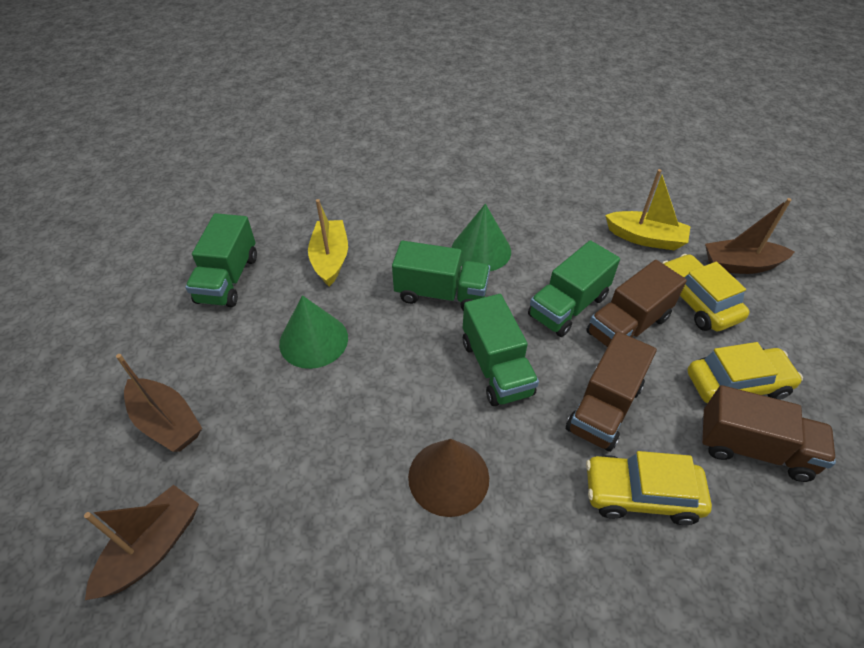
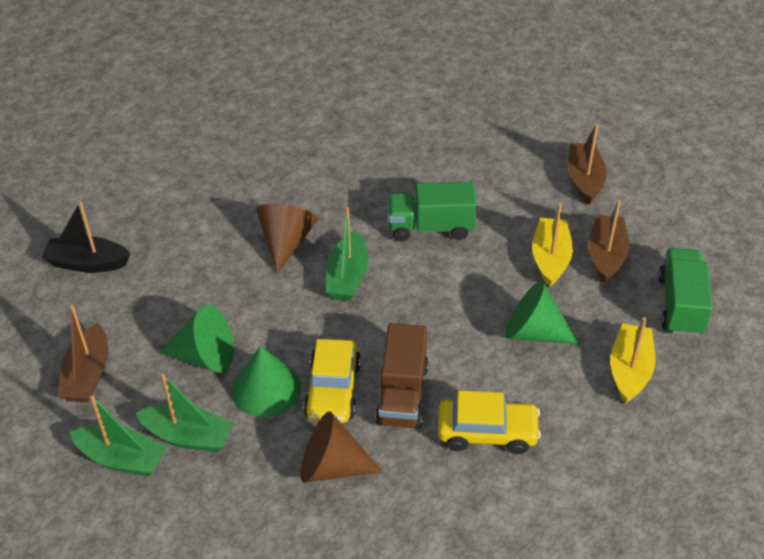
black boat: none = 0 -> [42,201,130,272] = 1
brown cone: [408,439,489,517] = 1 -> [256,204,318,273] [301,411,383,483] = 2
brown truck: [566,332,657,452] [586,260,687,347] [701,385,836,482] = 3 -> [375,323,429,429] = 1
green boat: none = 0 -> [70,395,167,476] [136,373,234,452] [326,207,369,301] = 3
green cone: [279,295,348,369] [452,204,511,271] = 2 -> [159,305,234,373] [232,346,301,418] [505,281,579,344] = 3
green truck: [185,213,257,307] [392,241,490,311] [463,294,539,406] [528,240,620,337] = 4 -> [388,182,477,241] [658,248,713,336] = 2
yellow car: [586,451,712,525] [662,254,750,331] [688,342,803,403] = 3 -> [303,339,361,423] [438,390,541,454] = 2

